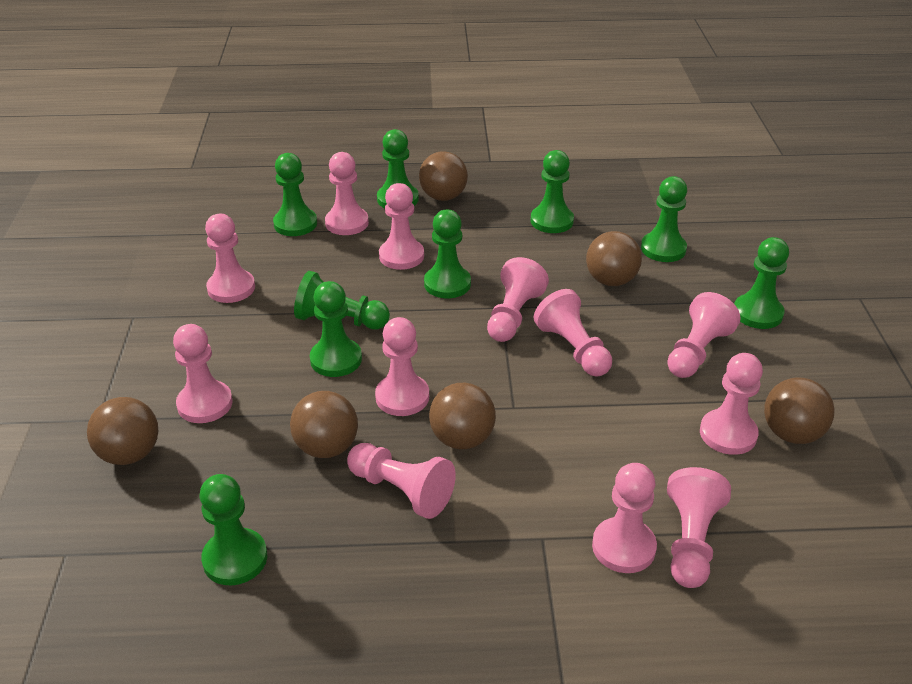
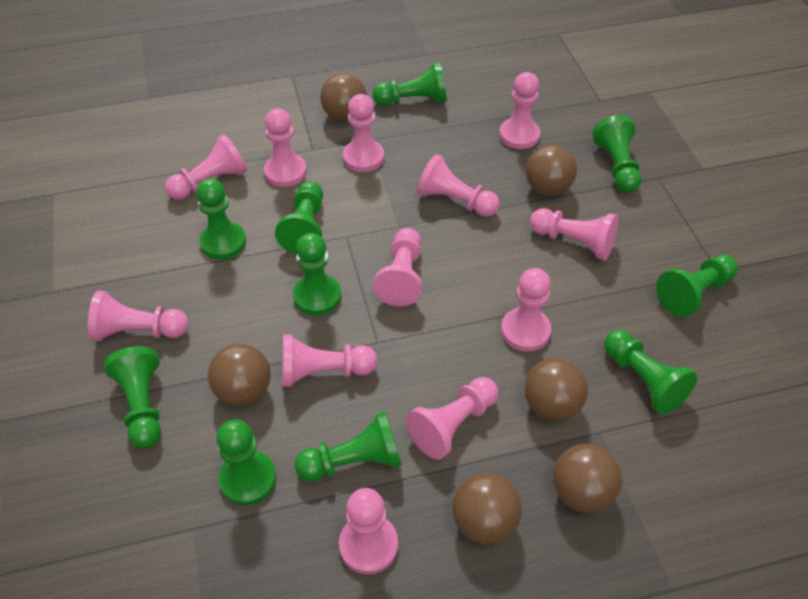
green pawn: [200,474,267,585] [273,153,317,236] [294,271,390,329] [310,281,362,377] [377,129,419,208] [424,210,471,298] [531,150,574,233] [641,176,687,262] [734,237,789,329] = 9 -> [104,346,161,449] [196,178,246,260] [216,419,276,505] [275,181,323,254] [293,233,341,316] [295,411,402,482] [373,62,447,106] [592,115,641,193] [604,330,697,415] [656,254,738,317] = 10

